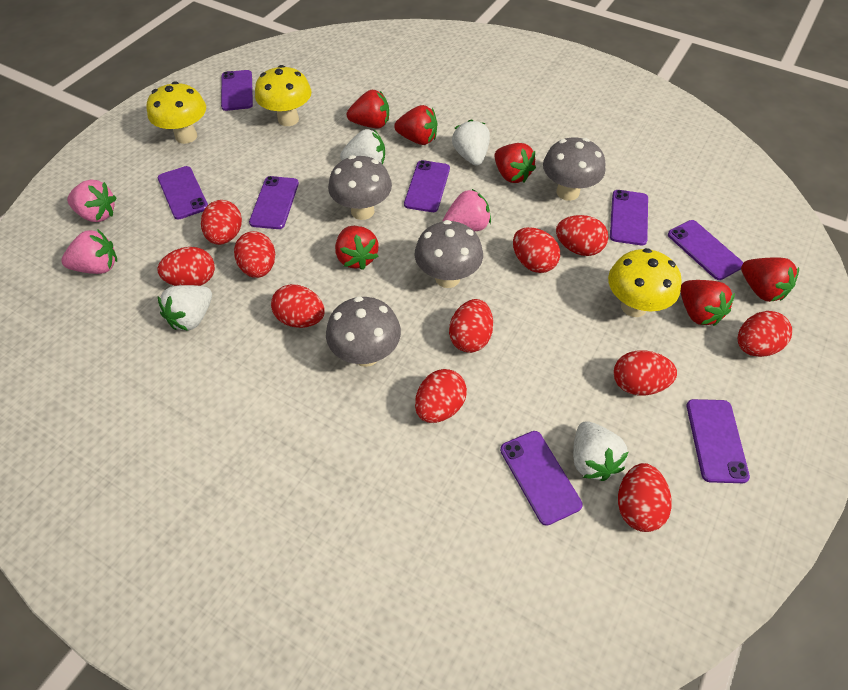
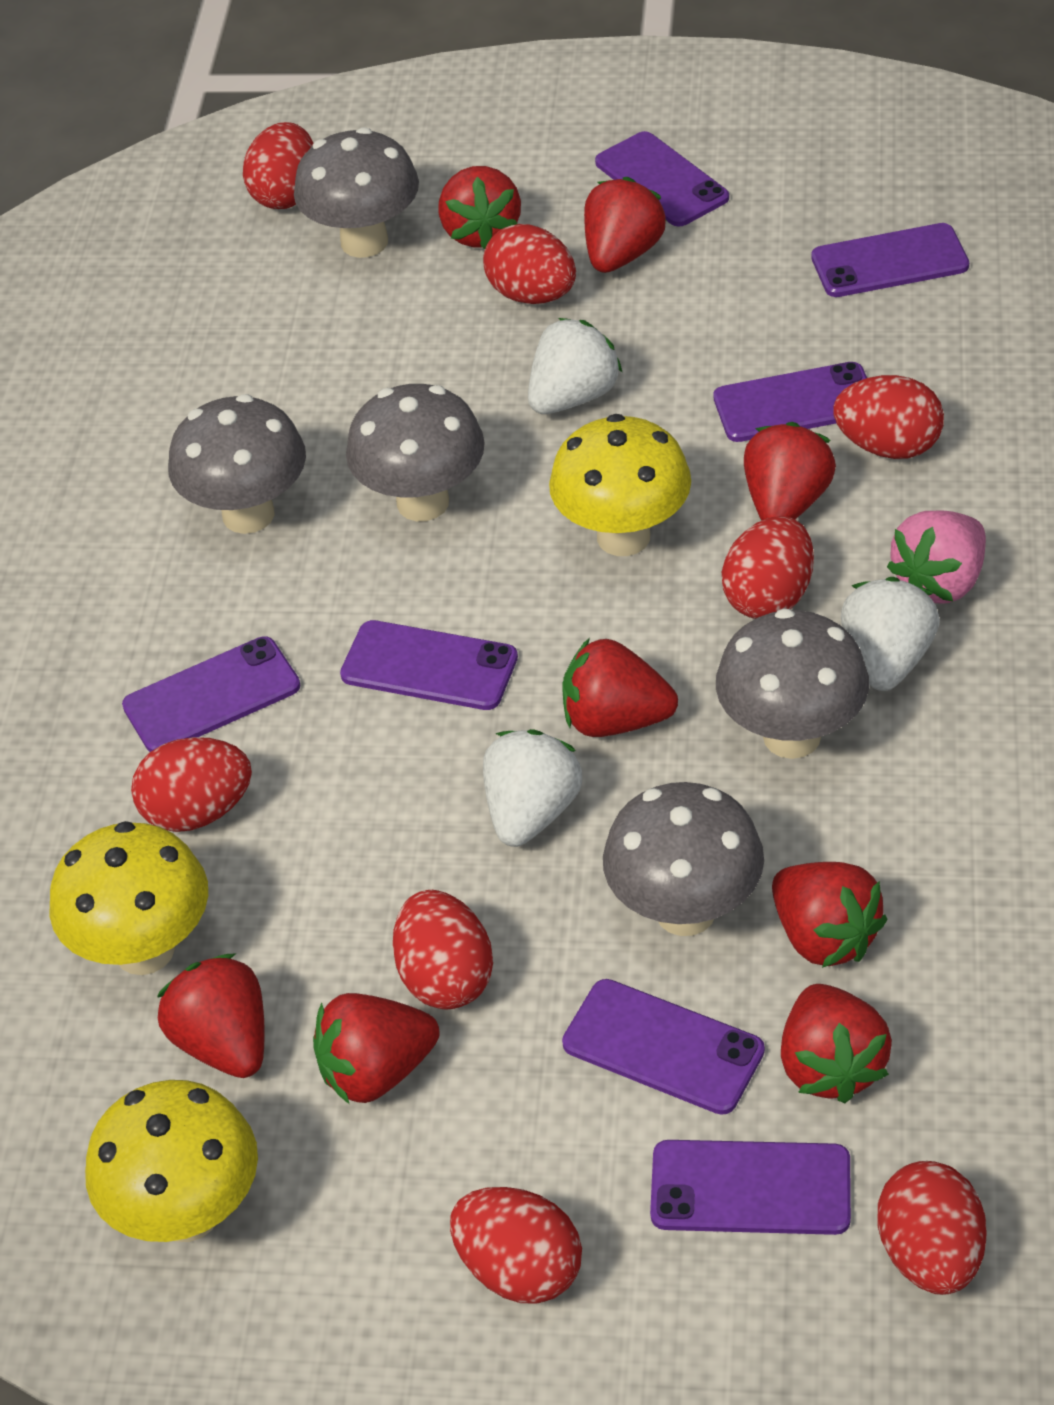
grey mushroom: [326,296,401,367] [328,155,392,220] [415,220,483,288] [543,137,605,201] = 4 -> [168,394,306,534] [294,127,419,258] [346,384,485,521] [603,782,764,936] [716,608,869,759] = 5
pink strawberry: [61,230,117,274] [67,180,117,222] [442,189,491,231] = 3 -> [887,511,986,603] = 1
purple phone: [158,166,208,220] [221,70,253,111] [249,176,299,229] [404,160,450,212] [500,431,583,526] [610,190,648,245] [668,220,743,280] [686,399,750,483] = 8 -> [122,636,300,752] [340,620,518,710] [562,979,765,1115] [595,131,729,227] [650,1140,851,1235] [713,362,867,442] [811,223,969,297] = 7
red egg: [158,247,215,286] [201,200,242,245] [234,231,275,278] [271,284,325,328] [415,369,467,423] [449,299,493,353] [513,227,560,273] [556,215,608,256] [614,350,677,395] [618,463,671,532] [738,311,792,357] = 11 -> [131,737,252,832] [243,122,313,209] [393,890,493,1010] [450,1187,582,1304] [483,224,576,304] [722,516,814,619] [833,375,944,459] [878,1161,987,1295] = 8
red strawberry: [335,226,378,270] [347,90,389,128] [394,105,438,145] [494,143,536,183] [680,280,735,326] [741,257,799,302] = 6 -> [157,954,265,1078] [313,993,439,1105] [438,166,521,249] [562,638,678,737] [584,177,666,273] [744,422,836,521] [772,862,887,968] [781,984,892,1103] = 8
white strawberry: [158,285,212,331] [340,129,385,164] [452,119,490,166] [573,421,628,481] = 4 -> [483,729,582,847] [528,318,623,414] [841,577,940,691] = 3

